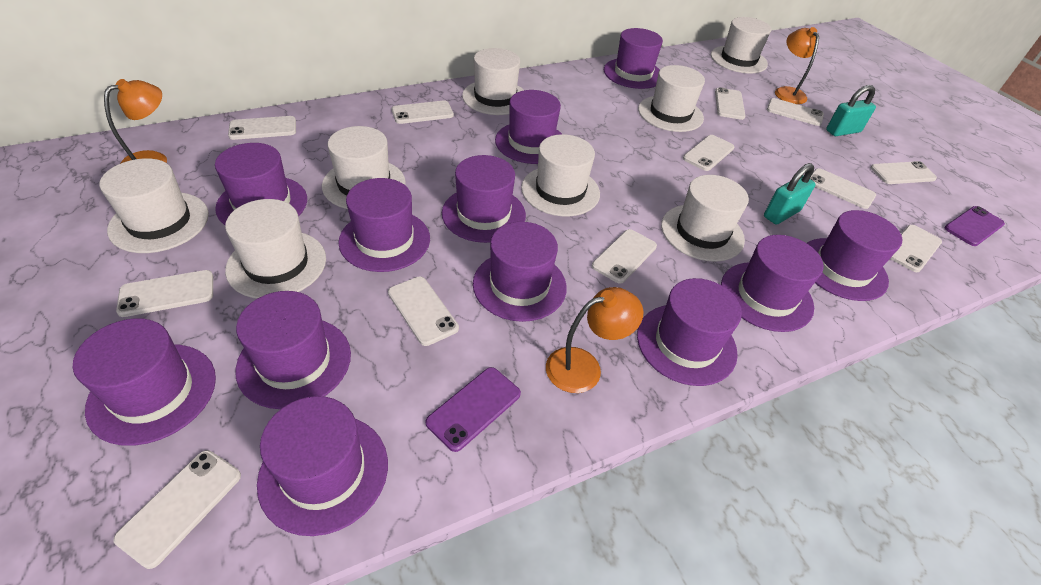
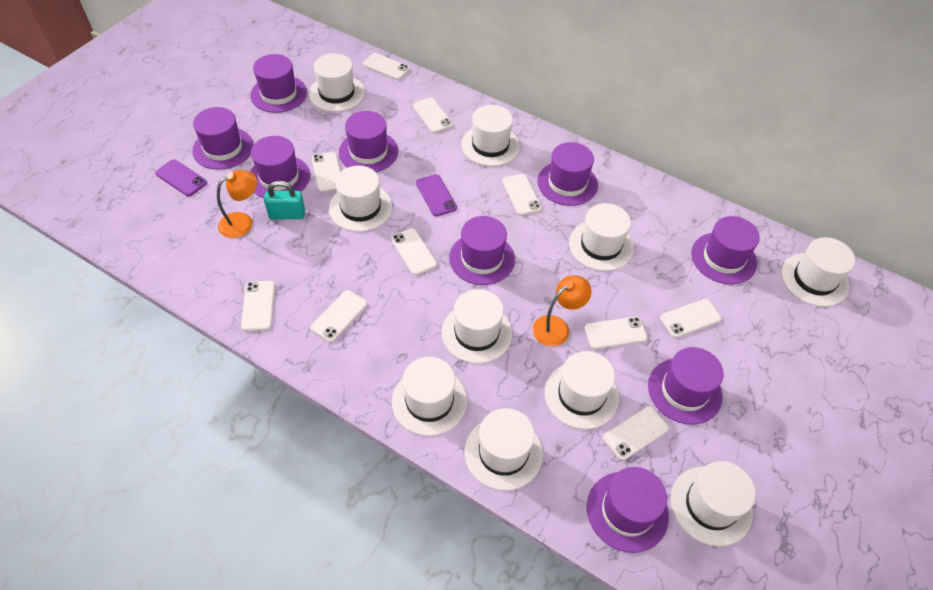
orange lamp: [104,79,167,164] [546,287,644,393] [775,27,819,104] = 3 -> [217,170,257,238] [533,275,592,346] = 2
purple hat: [73,318,216,446] [215,143,307,225] [235,291,351,409] [257,396,388,536] [338,178,430,272] [442,155,526,243] [473,222,567,322] [495,90,562,164] [604,28,663,89] [637,278,742,386] [721,235,824,332] [807,210,902,301] = 12 -> [192,107,253,170] [250,54,307,113] [250,136,310,198] [339,111,398,172] [449,216,515,285] [537,142,598,206] [587,467,669,553] [648,347,724,425] [691,216,760,284] = 9
turquoise padlock: [764,163,816,225] [826,85,876,136] = 2 -> [264,181,305,220] = 1
white hat: [100,158,209,253] [225,199,326,299] [322,126,406,209] [462,48,524,115] [521,134,600,216] [638,65,705,132] [661,175,749,262] [711,17,771,73] = 8 -> [309,53,365,112] [329,166,392,232] [392,357,467,436] [442,289,512,364] [461,105,520,166] [465,408,543,491] [545,351,619,429] [569,203,634,271] [671,461,756,546] [781,237,855,307] = 10
white phone: [113,450,241,569] [116,270,213,317] [228,116,296,140] [388,276,459,346] [391,100,454,124] [592,229,657,284] [683,135,734,171] [715,87,745,120] [767,98,824,126] [810,168,876,209] [870,161,937,184] [890,225,942,272] = 12 -> [241,281,275,331] [310,290,367,342] [312,152,341,192] [363,53,410,80] [391,228,437,275] [413,97,453,133] [502,174,542,216] [585,316,647,349] [603,406,669,461] [660,299,722,338] = 10

